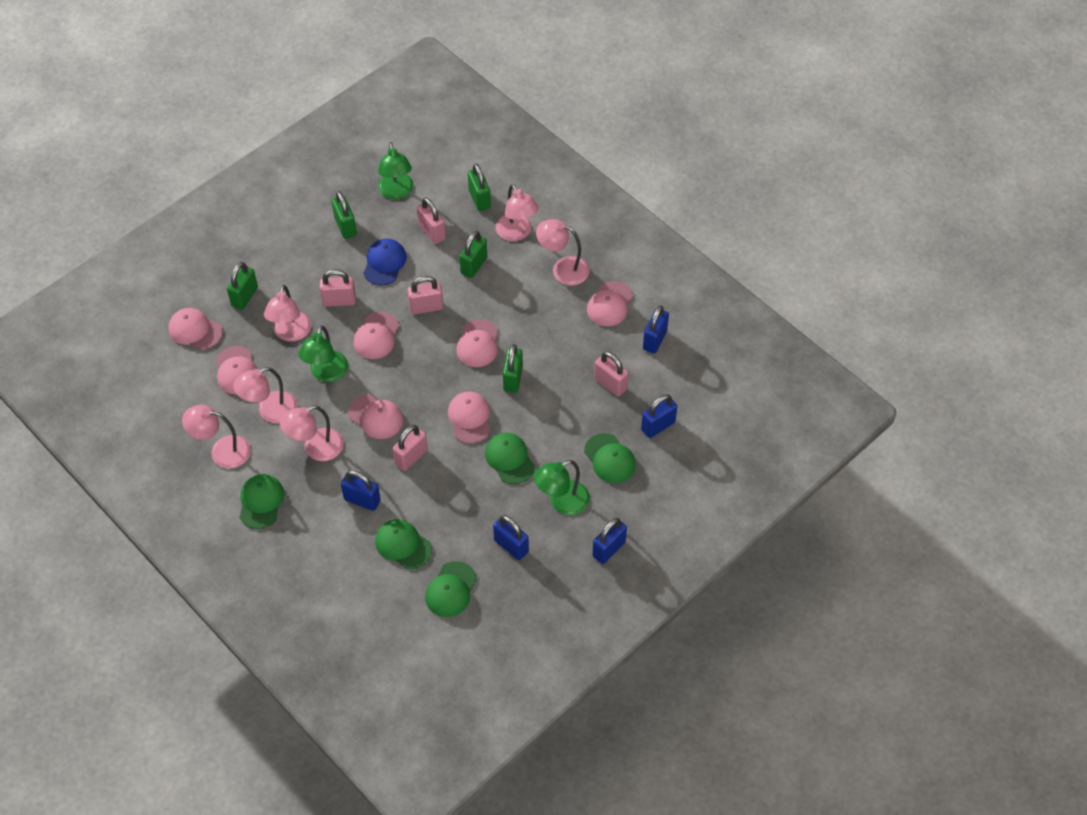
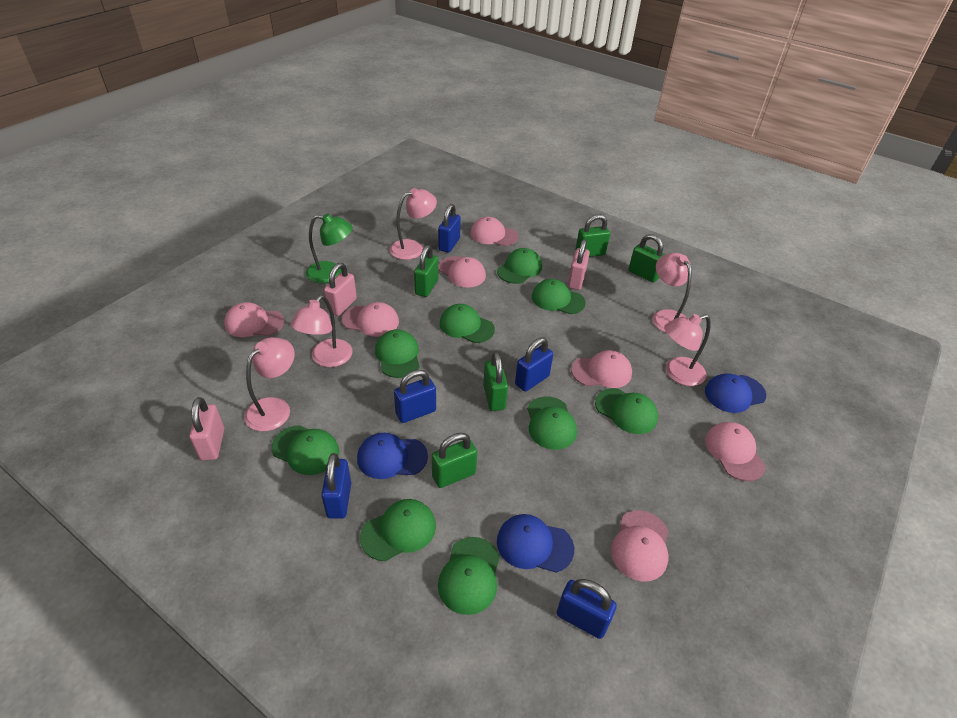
blue cap: [363,239,407,286] = 1 -> [357,433,428,479] [497,514,574,573] [705,373,766,413] = 3
green cap: [239,474,284,529] [375,519,432,569] [425,561,477,617] [485,432,535,484] [584,433,636,483] = 5 -> [271,425,339,475] [360,499,436,561] [375,329,420,378] [438,537,500,615] [440,304,495,343] [497,248,542,284] [527,396,577,450] [532,279,586,314] [595,388,658,434] = 9
green lamp: [298,326,348,382] [378,142,413,200] [534,460,590,515] = 3 -> [306,214,353,283] = 1
pink lamp: [182,405,251,469] [233,367,297,423] [264,285,311,342] [280,405,344,461] [496,184,539,241] [536,219,589,286] = 6 -> [244,337,295,431] [290,295,353,367] [390,188,437,260] [653,253,692,333] [664,314,711,386] = 5
pink padlock: [320,269,356,307] [393,425,428,471] [407,276,443,315] [417,197,446,244] [594,351,629,397] = 5 -> [189,397,224,460] [324,263,357,316] [568,239,590,290] = 3

